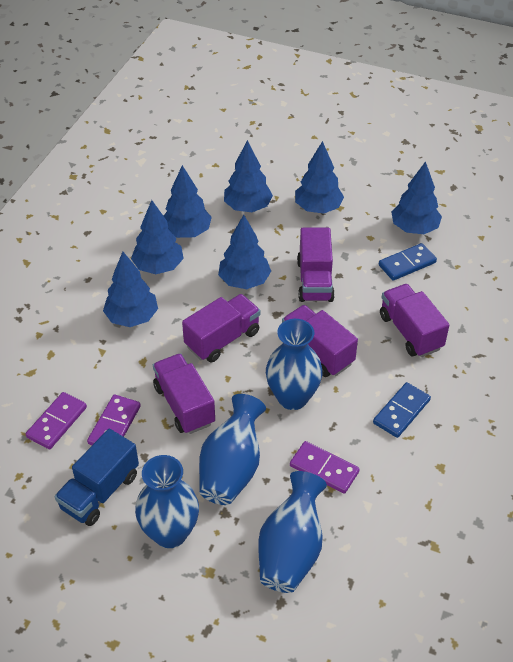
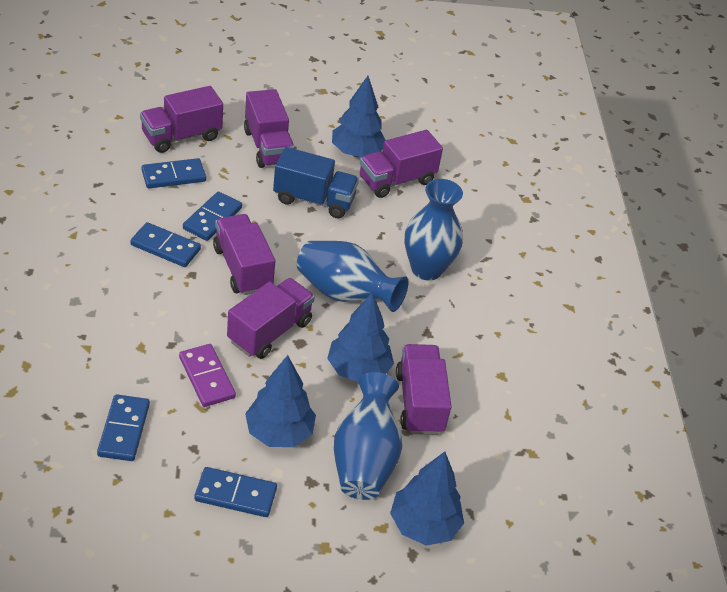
blue domino: [373,382,431,438] [379,243,437,281] = 2 -> [97,394,150,461] [130,222,201,267] [141,158,206,188] [183,191,242,241] [194,467,277,517] = 5
blue tree: [103,252,158,327] [131,200,184,274] [163,165,212,238] [218,215,271,289] [224,140,273,212] [295,141,344,214] [391,161,442,234] = 7 -> [245,355,316,447] [327,292,394,382] [332,76,385,157] [390,452,464,545] = 4
blue vase: [135,455,199,548] [199,394,266,505] [258,471,327,593] [266,319,323,410] = 4 -> [297,241,409,312] [334,372,402,500] [405,179,463,281] = 3
purple domino: [26,392,87,449] [87,395,141,445] [290,441,360,494] = 3 -> [179,344,236,407] = 1
purple truck: [153,353,215,434] [182,294,261,363] [282,305,358,377] [297,228,335,302] [380,284,449,357] = 5 -> [140,86,223,153] [213,214,275,295] [227,278,315,359] [244,89,295,168] [360,130,443,198] [396,344,452,435] = 6

